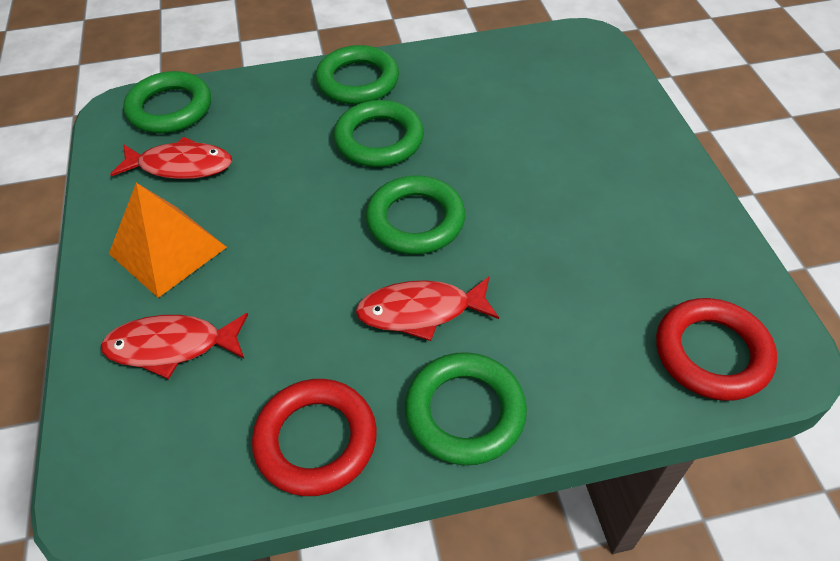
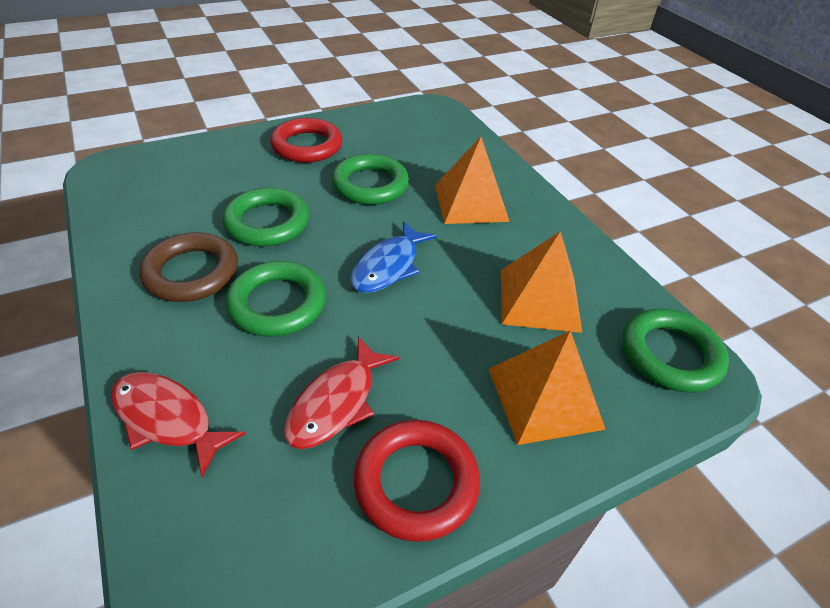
blue fish: none = 0 -> [350,221,437,293] = 1
brown ring: none = 0 -> [139,232,238,302] = 1
green ring: [123,71,211,133] [315,45,399,105] [334,100,424,167] [366,176,465,254] [405,352,527,465] = 5 -> [222,188,309,247] [226,261,326,337] [332,154,409,205] [622,309,729,393] = 4
orange pyramid: [109,183,227,298] = 1 -> [435,137,510,224] [489,330,606,445] [501,231,582,333] = 3
red fish: [101,313,248,379] [110,137,232,179] [356,277,499,341] = 3 -> [111,372,245,477] [284,336,399,449] = 2

